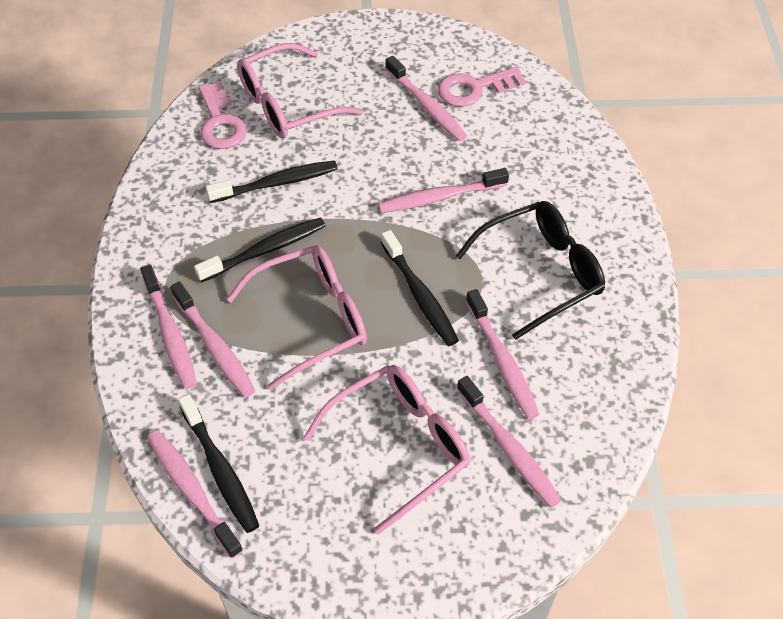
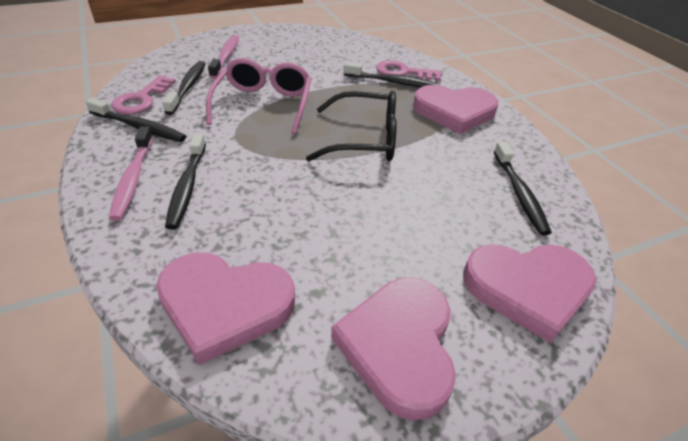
black toothbrush: [178,394,259,533] [194,217,326,283] [206,160,338,203] [381,230,459,346] = 4 -> [86,98,186,142] [162,61,206,115] [165,133,206,230] [343,62,437,87] [494,142,552,236] = 5
pink glasses: [227,245,367,390] [237,43,363,138] [303,365,470,534] = 3 -> [206,58,312,134] = 1
pink heart: none = 0 -> [156,253,295,365] [331,277,456,420] [413,85,498,134] [463,244,597,343] = 4
pink toothbrush: [140,265,197,389] [147,430,243,559] [170,282,255,398] [378,168,509,213] [385,56,467,141] [457,376,562,508] [466,289,540,419] = 7 -> [109,127,153,221] [208,35,239,79] = 2

